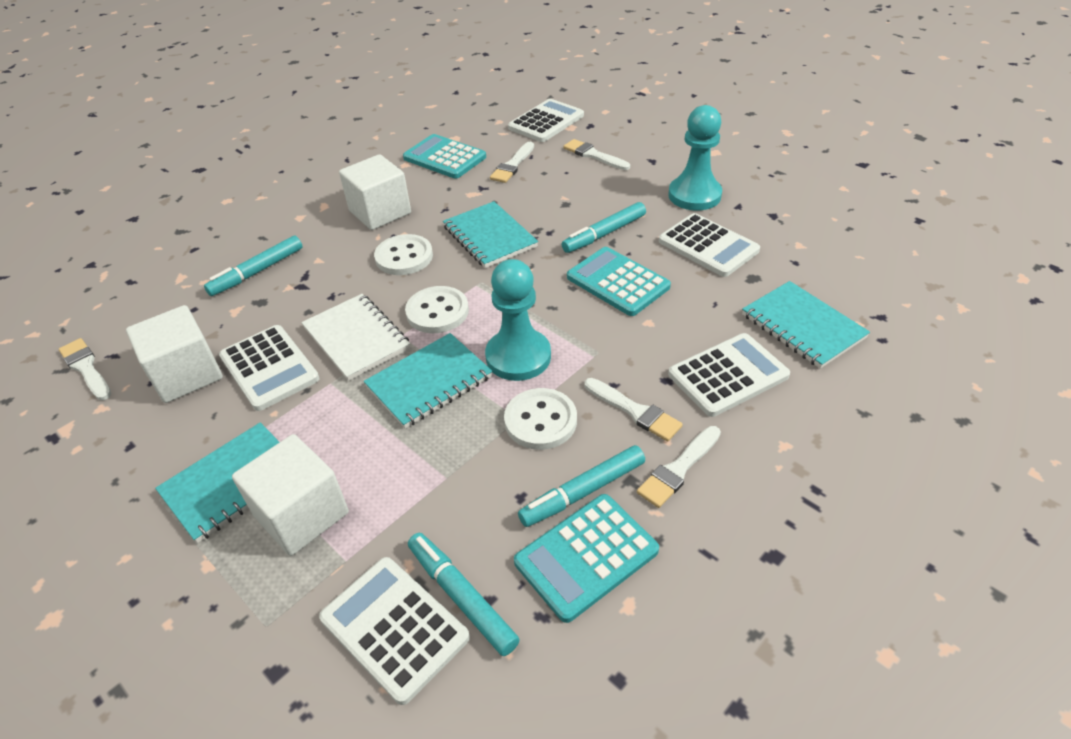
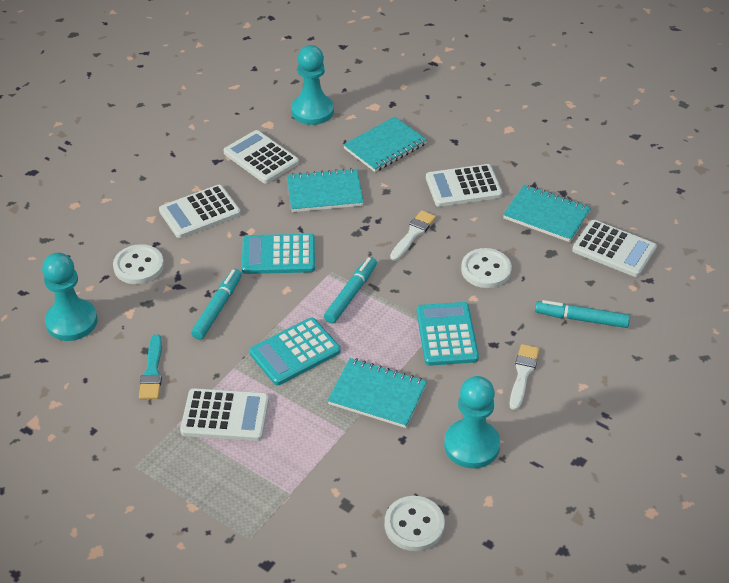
turquoise brush: none = 0 -> [139,335,162,399] = 1
turquoise marker: [204,235,303,296] [408,533,520,656] [518,445,645,527] [561,202,646,253] = 4 -> [191,269,242,340] [324,257,377,324] [535,300,630,328] = 3
turquoise pawn: [485,259,551,381] [668,105,722,211] = 2 -> [42,253,98,341] [291,45,334,125] [444,376,500,469] = 3
white brush: [59,338,111,400] [490,142,534,183] [563,139,630,170] [585,378,683,442] [637,426,721,508] = 5 -> [390,210,436,261] [510,344,540,410] = 2
white cube: [126,305,223,403] [232,434,349,556] [339,154,411,230] = 3 -> none = 0
white notebook: [301,294,410,381] = 1 -> none = 0

